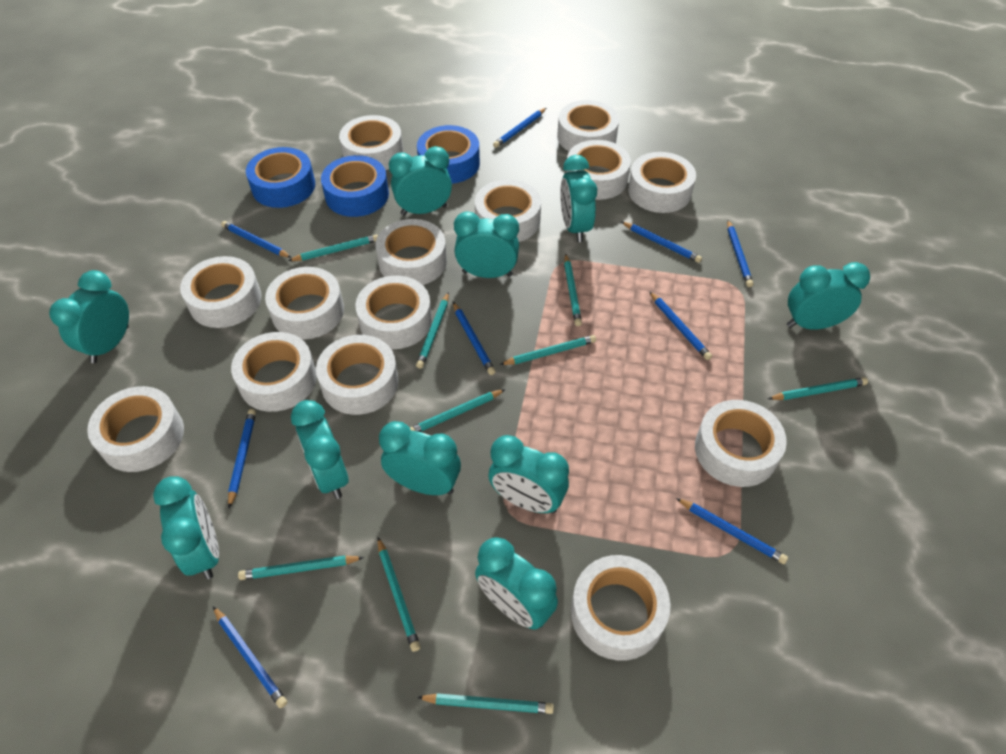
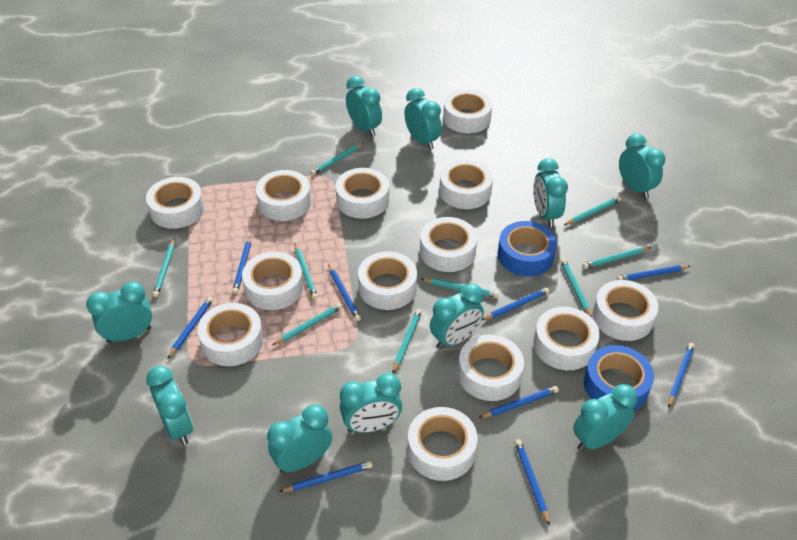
blue tape: [246,147,315,208] [321,155,389,217] [417,125,480,184] = 3 -> [497,221,557,277] [584,345,654,410] = 2
white tape: [87,386,184,472] [180,256,262,328] [231,332,317,412] [265,267,344,339] [316,335,399,415] [339,115,404,170] [355,276,432,349] [375,219,447,285] [475,180,541,242] [557,100,619,151] [566,140,631,200] [571,555,671,661] [628,152,696,213] [695,400,787,487] = 14 -> [146,177,204,229] [197,303,264,366] [242,252,303,310] [256,170,311,221] [336,168,389,219] [358,251,417,310] [408,407,477,481] [420,217,477,272] [439,159,493,209] [443,89,492,133] [458,335,524,401] [533,307,600,370] [593,280,658,341] = 13

